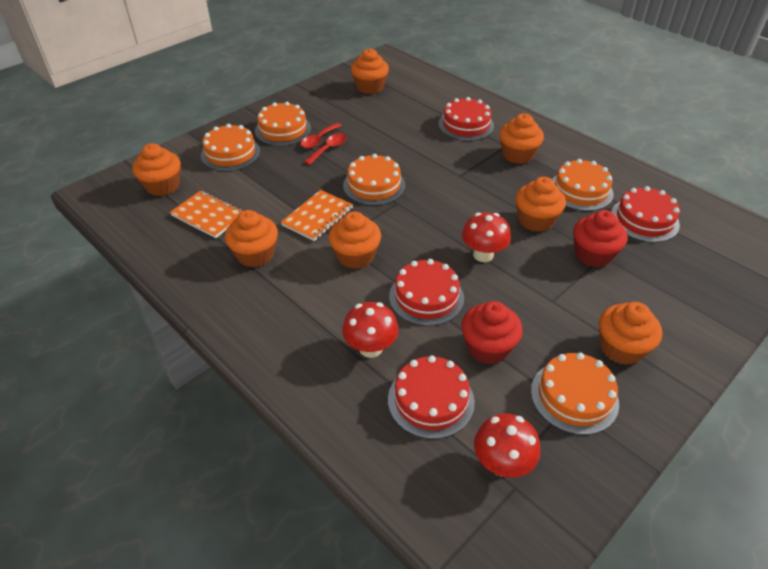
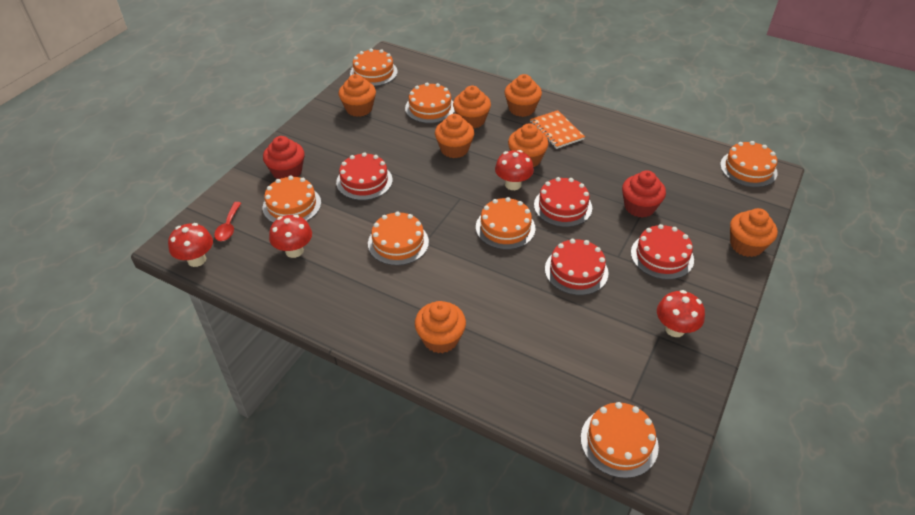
orange cake: [201,124,260,171] [255,102,311,146] [343,154,405,205] [531,353,619,435] [552,159,614,211] = 5 -> [263,176,321,223] [350,49,398,86] [368,211,429,265] [405,83,455,123] [476,197,536,249] [581,402,659,478] [720,141,778,187] = 7
orange notebook: [170,191,243,238] [281,190,353,241] = 2 -> [530,110,585,149] = 1
red mushroom: [342,302,399,358] [462,213,511,262] [474,413,540,478] = 3 -> [168,223,213,267] [269,215,312,258] [495,150,534,190] [657,290,705,337] = 4
red spoon: [301,123,342,148] [304,133,347,165] = 2 -> [214,202,241,241] = 1

